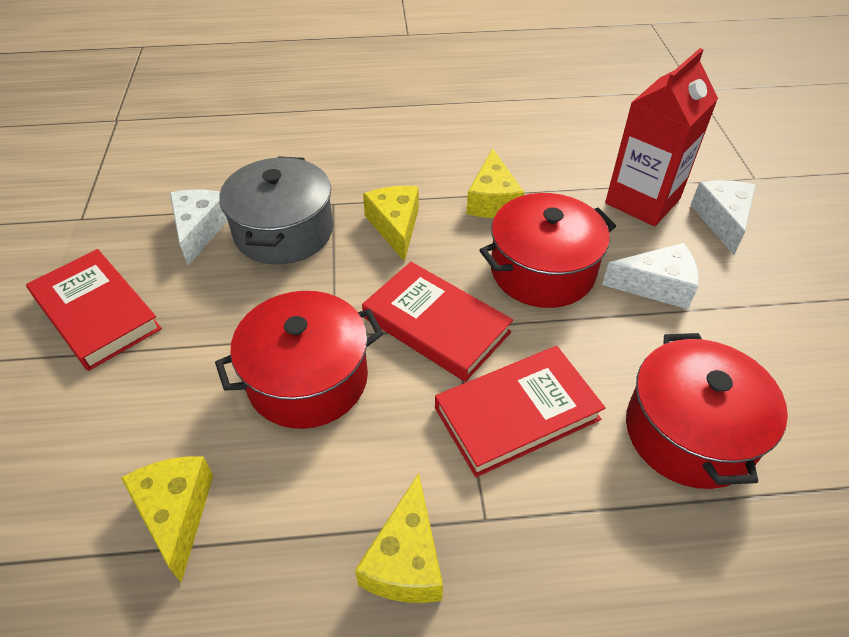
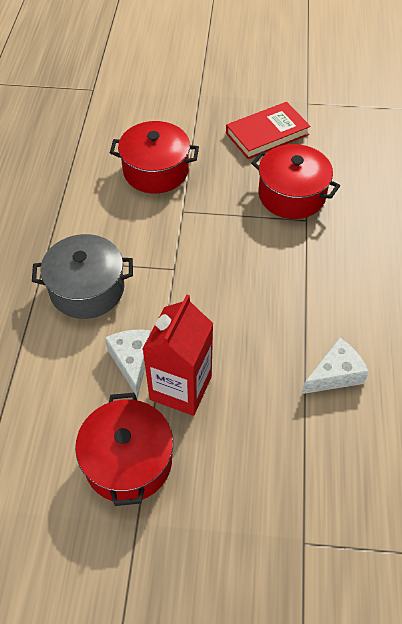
red book: [26,249,162,371] [362,262,513,382] [435,346,606,477] = 3 -> [226,102,311,159] = 1
white cheese: [170,189,228,266] [602,243,699,309] [691,180,756,255] = 3 -> [105,330,151,398] [302,338,369,394] = 2
yellow cheese: [121,456,213,582] [355,473,443,603] [363,186,419,262] [466,148,524,218] = 4 -> none = 0

